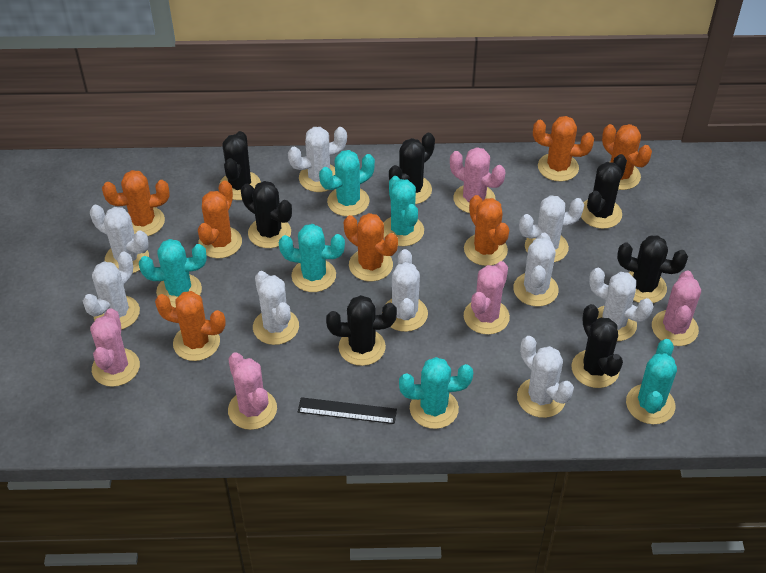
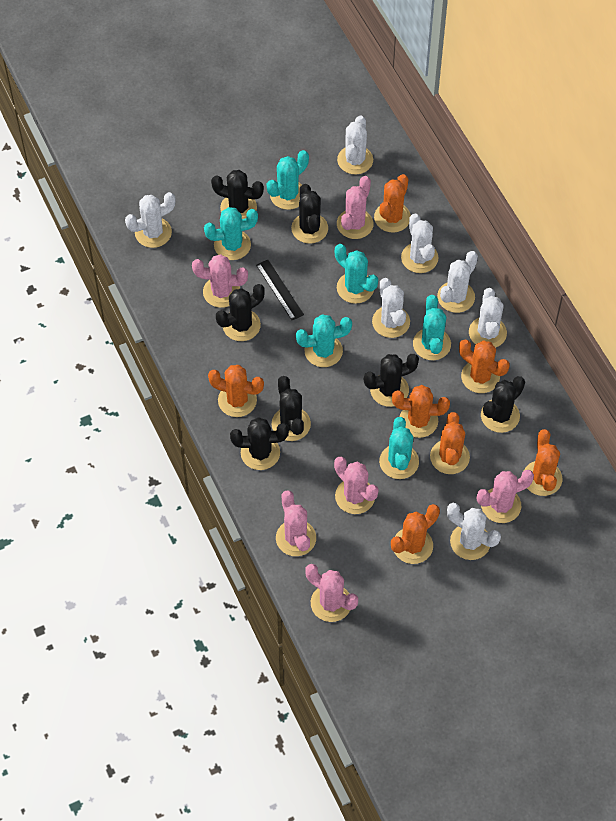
pink cactus: [90,308,140,387] [228,352,277,430] [450,147,505,213] [464,261,510,335] [652,270,701,346] = 5 -> [192,254,248,308] [276,490,316,556] [305,564,358,622] [334,457,379,514] [337,176,374,239] [477,470,534,523] = 6
white cactus: [83,252,140,330] [90,205,149,274] [253,271,299,345] [288,127,347,192] [386,249,428,332] [513,233,559,307] [517,336,574,418] [519,195,584,262] [589,268,654,341] = 9 -> [125,192,176,248] [337,115,373,175] [372,278,410,338] [401,214,438,273] [437,251,478,313] [447,503,501,560] [469,288,507,348] = 7

